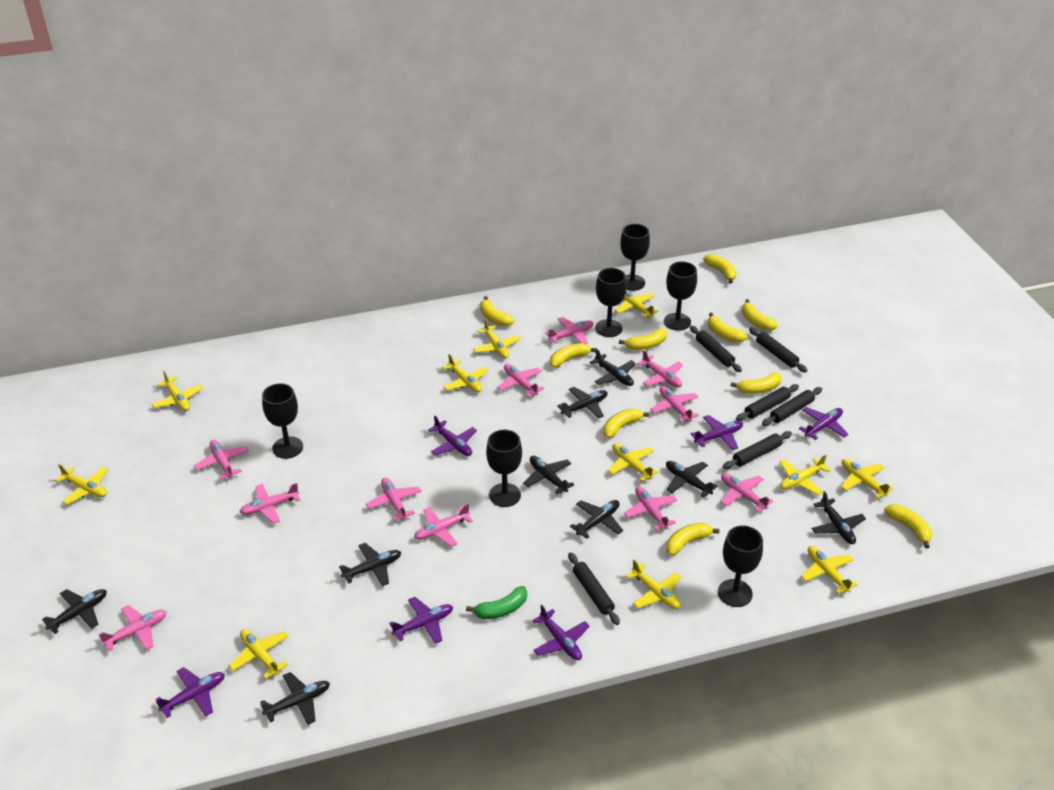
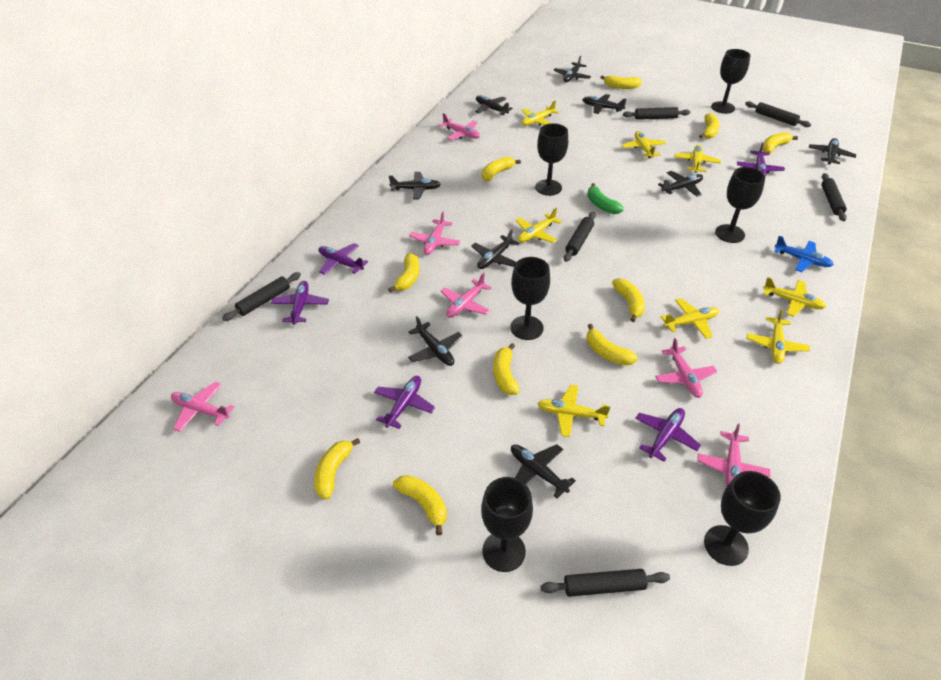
blue plane: none = 0 -> [774,236,834,272] = 1
pink plane: [99,605,167,651] [194,440,249,479] [240,483,300,524] [366,478,421,521] [414,504,473,547] [497,364,544,397] [545,317,593,344] [624,486,677,530] [637,350,683,387] [651,386,699,422] [721,473,773,512] = 11 -> [171,382,235,432] [409,211,460,255] [439,113,480,140] [440,273,492,318] [655,338,717,398] [697,423,770,486] = 6
purple plane: [156,667,225,718] [389,597,453,644] [428,416,477,456] [532,604,590,660] [691,415,743,450] [799,407,848,440] = 6 -> [271,281,329,325] [319,243,368,275] [374,376,435,429] [635,408,701,462] [737,143,785,177] = 5
yellow plane: [55,464,108,505] [152,371,203,411] [229,629,288,679] [442,354,488,393] [473,319,520,359] [608,443,659,481] [615,291,659,318] [626,560,681,609] [779,454,831,495] [801,546,858,594] [841,459,893,499] = 11 -> [516,208,562,243] [522,100,560,126] [537,385,610,437] [622,131,666,158] [660,298,719,339] [674,145,721,173] [747,309,810,364] [763,277,826,317] = 8

